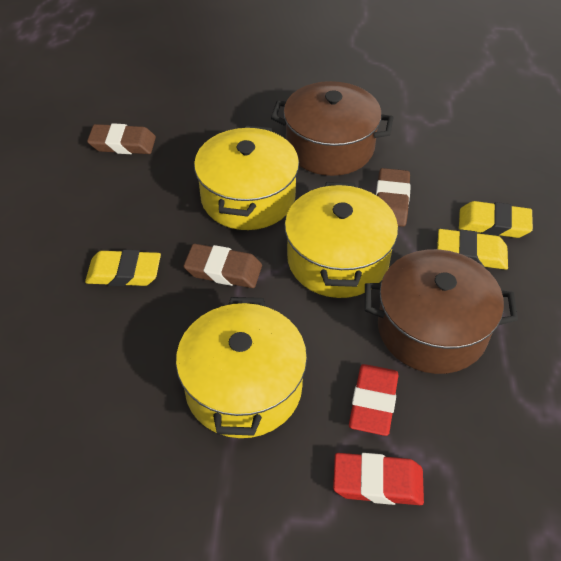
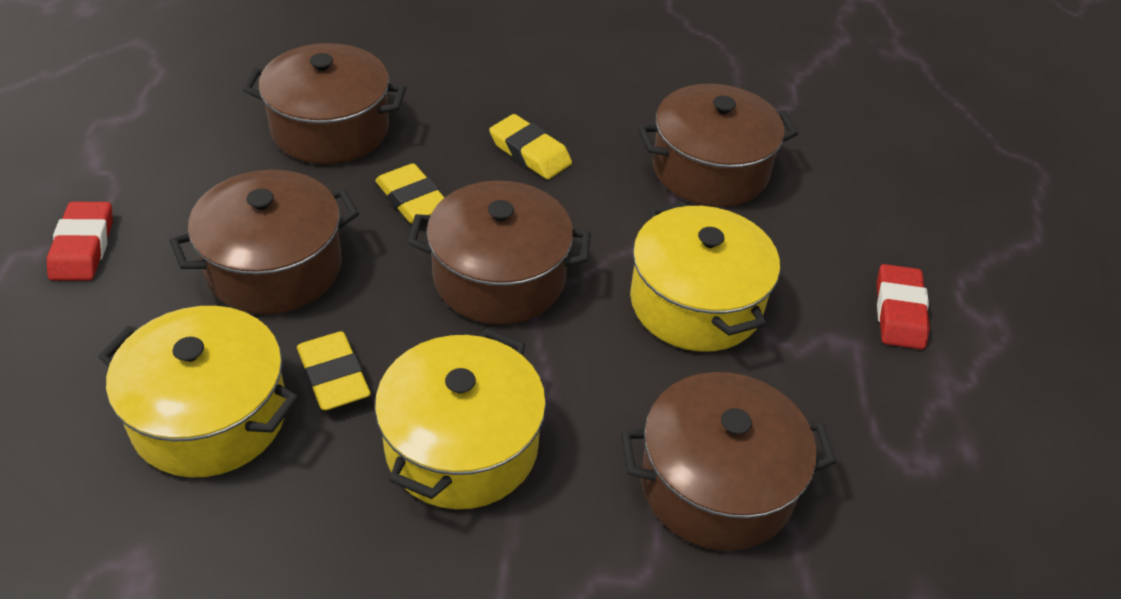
brown eraser: [87,123,156,154] [183,244,262,288] [376,168,411,227] = 3 -> none = 0
brown pot: [271,81,394,176] [365,249,518,374] = 2 -> [170,170,359,314] [243,43,406,164] [408,181,591,324] [621,372,836,551] [638,84,798,207] = 5

